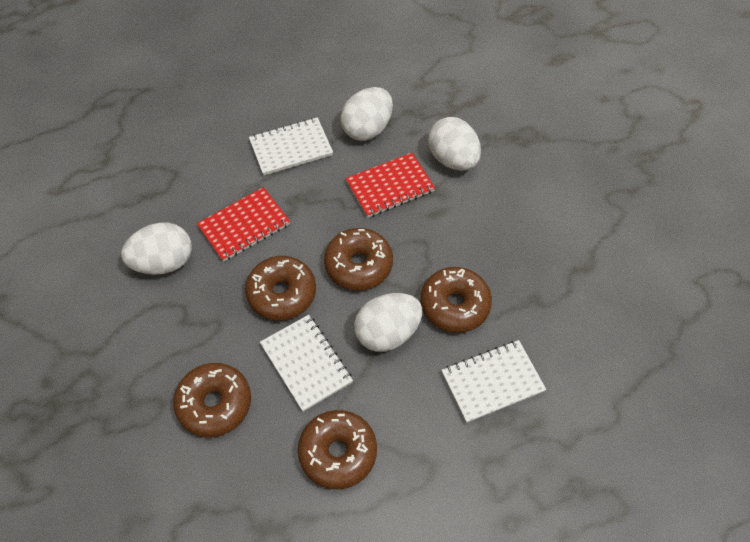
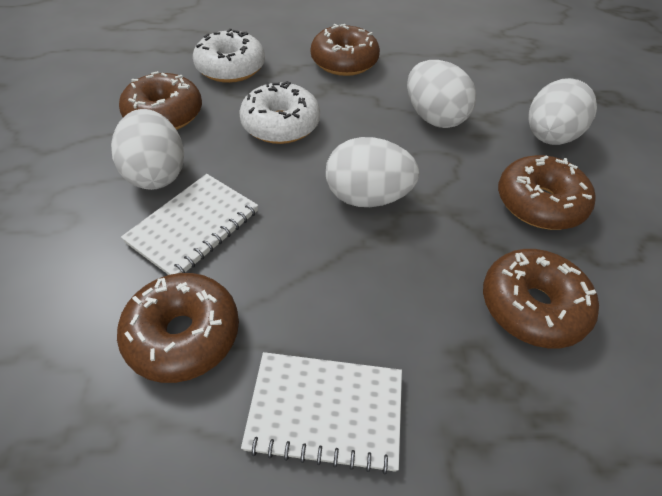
red notebook: [197,187,290,262] [345,153,435,218] = 2 -> none = 0
white donut: none = 0 -> [193,28,265,83] [239,81,320,144] = 2
white notebook: [249,117,333,175] [260,315,353,412] [441,340,546,423] = 3 -> [121,174,258,275] [241,352,402,474] = 2

